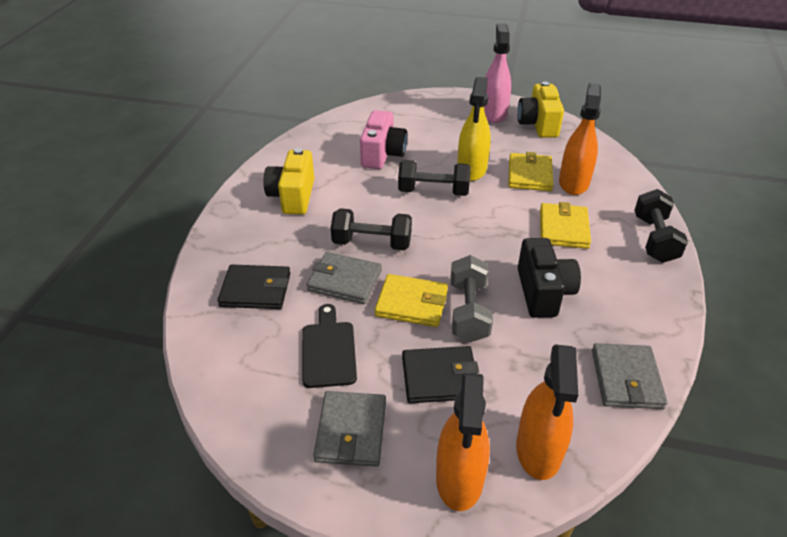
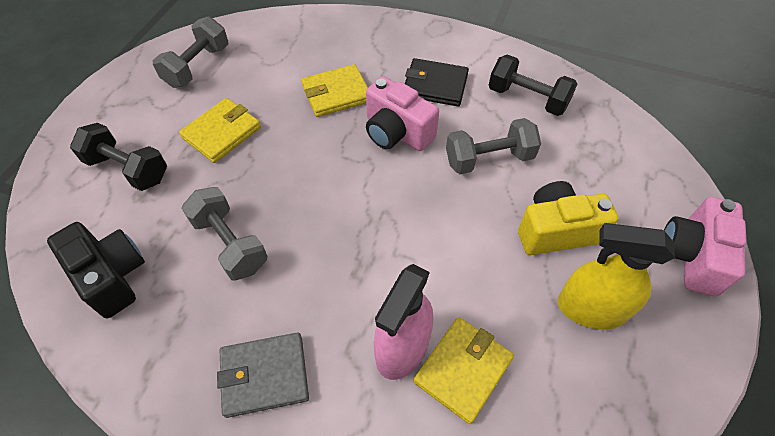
black cutting board: [302,304,357,388] = 1 -> none = 0
black dumbbell: [331,208,412,250] [398,160,471,196] [634,189,688,263] = 3 -> [70,123,167,191] [488,54,577,116] = 2
black wallet: [217,264,291,309] [402,346,479,403] = 2 -> [405,58,469,107] = 1
grey dumbbell: [451,255,493,342] = 1 -> [153,16,228,88] [181,187,268,281] [446,118,541,174] = 3
grey wallet: [307,252,382,304] [313,391,386,467] [592,343,668,409] = 3 -> [217,332,309,418] = 1
orange spray bottle: [436,373,490,511] [516,344,578,480] [559,83,601,195] = 3 -> none = 0
pink camera: [360,110,407,169] = 1 -> [366,76,439,151] [664,197,746,296] = 2
yellow camera: [264,148,314,215] [517,81,564,138] = 2 -> [518,181,619,255] = 1

